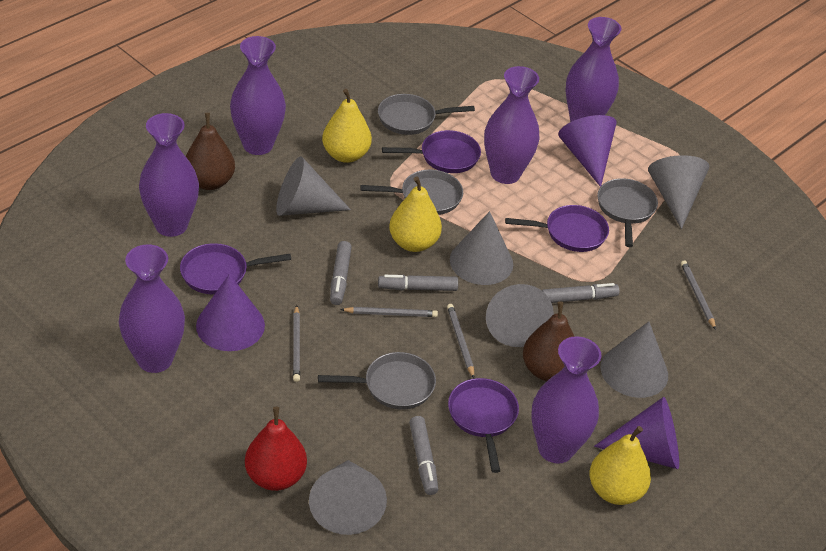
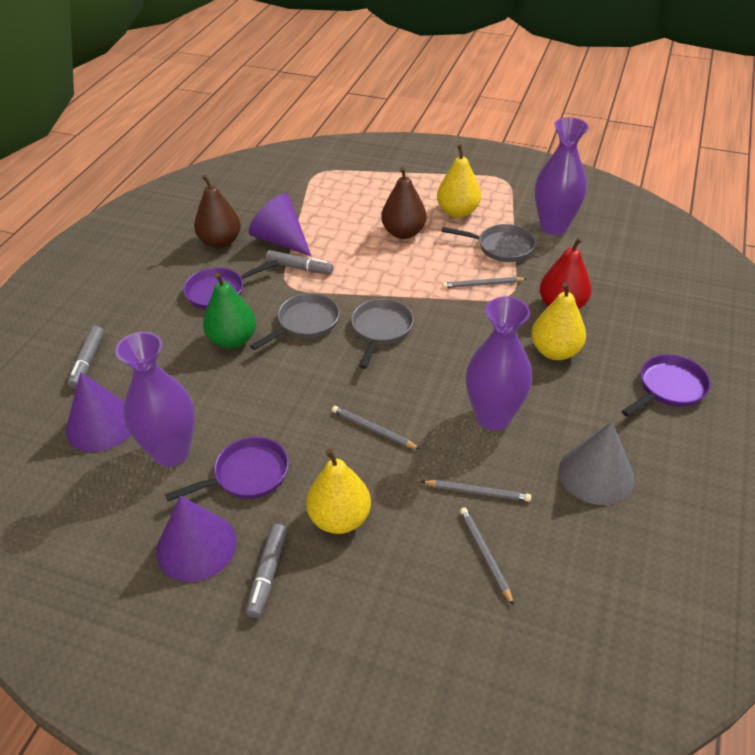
green pear: none = 0 -> [203,273,256,349] = 1
grey cone: [276,156,351,216] [309,460,387,535] [450,211,513,285] [486,284,554,347] [600,322,668,398] [648,155,710,229] = 6 -> [559,422,635,505] = 1
grey marker: [330,241,352,305] [378,275,458,291] [409,416,438,495] [542,283,619,303] = 4 -> [67,326,104,389] [246,524,287,618] [266,250,333,275] = 3
grey pan: [318,352,436,410] [360,170,463,215] [378,94,475,135] [597,178,658,247] = 4 -> [250,293,340,350] [351,299,414,369] [441,224,536,262] = 3
purple pan: [180,243,291,294] [382,130,481,173] [448,378,519,473] [505,205,609,252] = 4 -> [165,437,289,501] [183,260,279,310] [622,354,711,417] = 3
purple vase: [119,244,185,373] [139,113,199,237] [230,36,286,155] [484,66,540,184] [531,336,601,464] [565,17,621,122] = 6 -> [115,332,195,467] [466,297,532,430] [535,117,589,235] = 3

